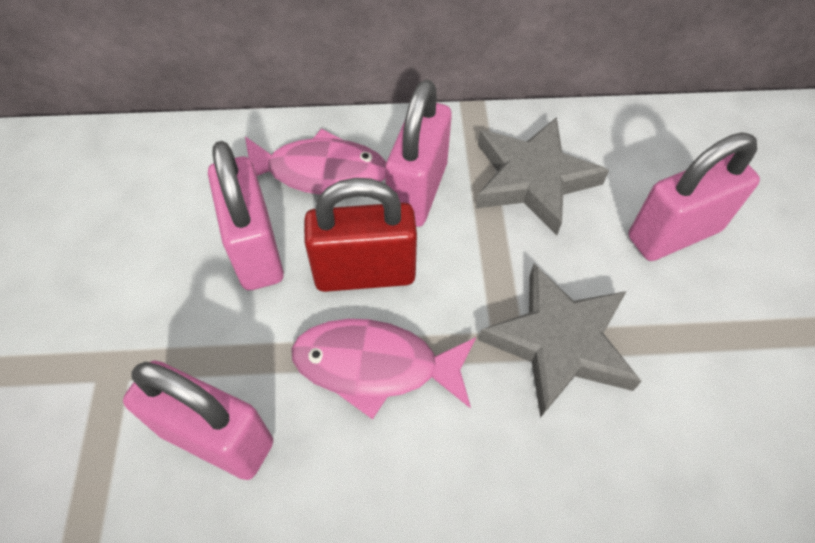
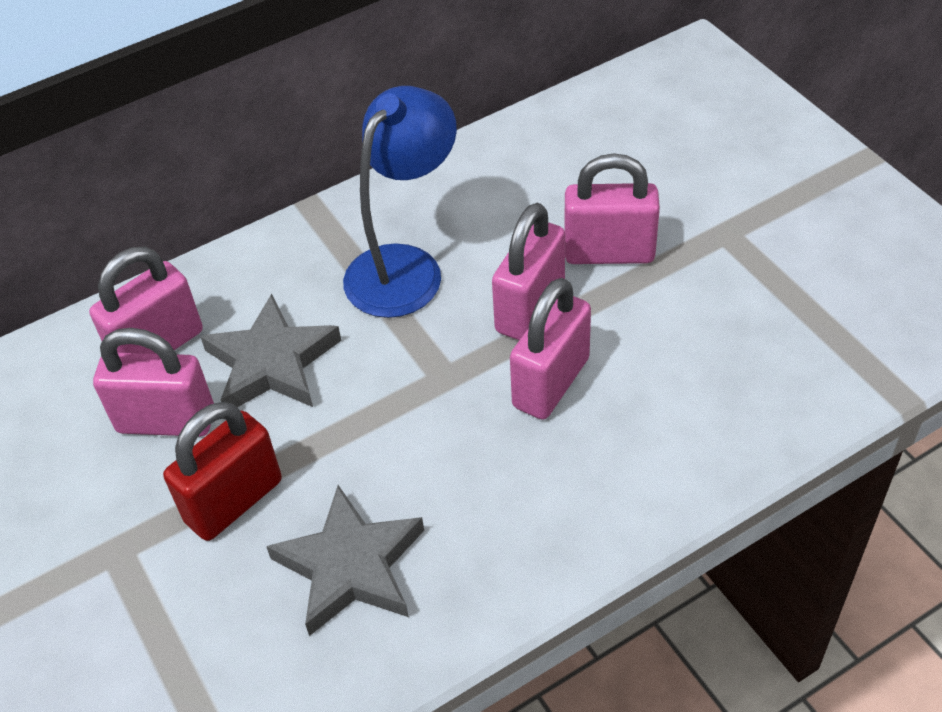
blue lamp: none = 0 -> [343,86,457,318] = 1
pink fish: [245,129,386,195] [291,319,476,420] = 2 -> none = 0
pink padlock: [123,360,273,480] [208,141,284,290] [385,80,452,227] [629,133,760,261] = 4 -> [89,247,203,354] [93,328,214,437] [492,203,565,340] [510,278,591,419] [564,153,660,264] = 5

